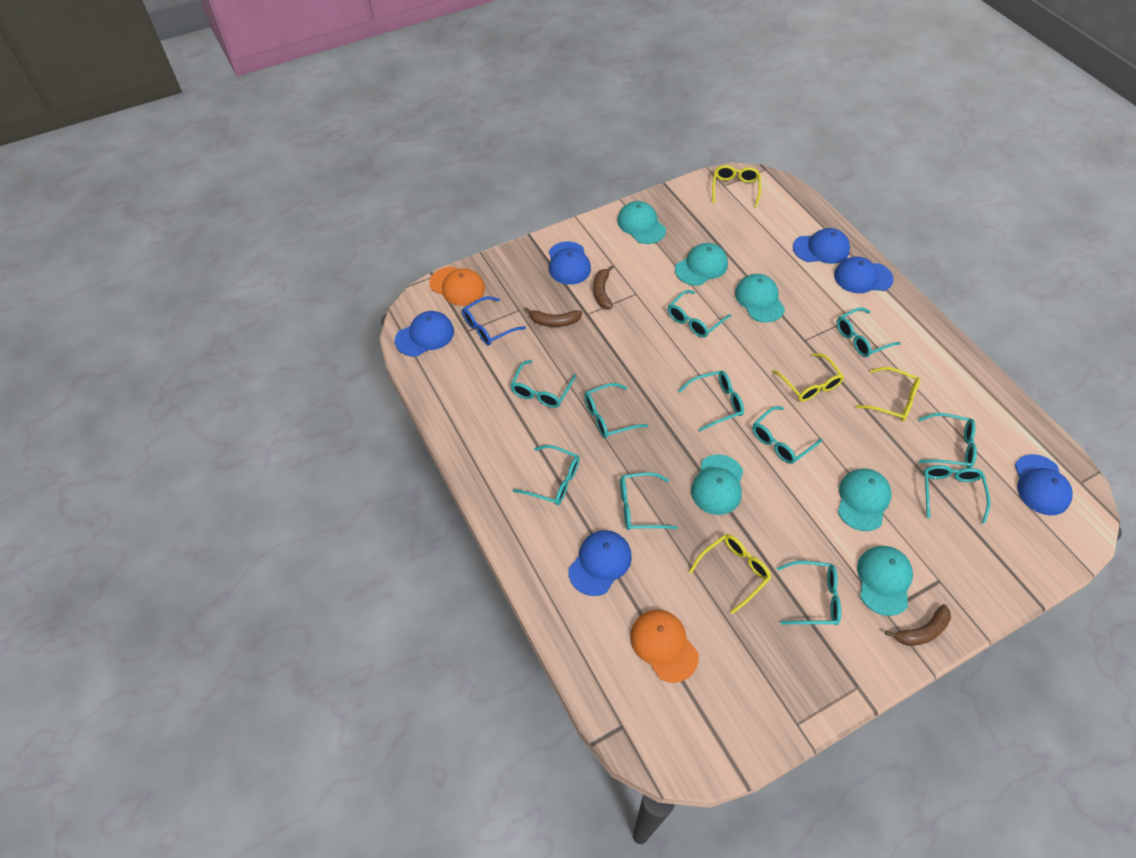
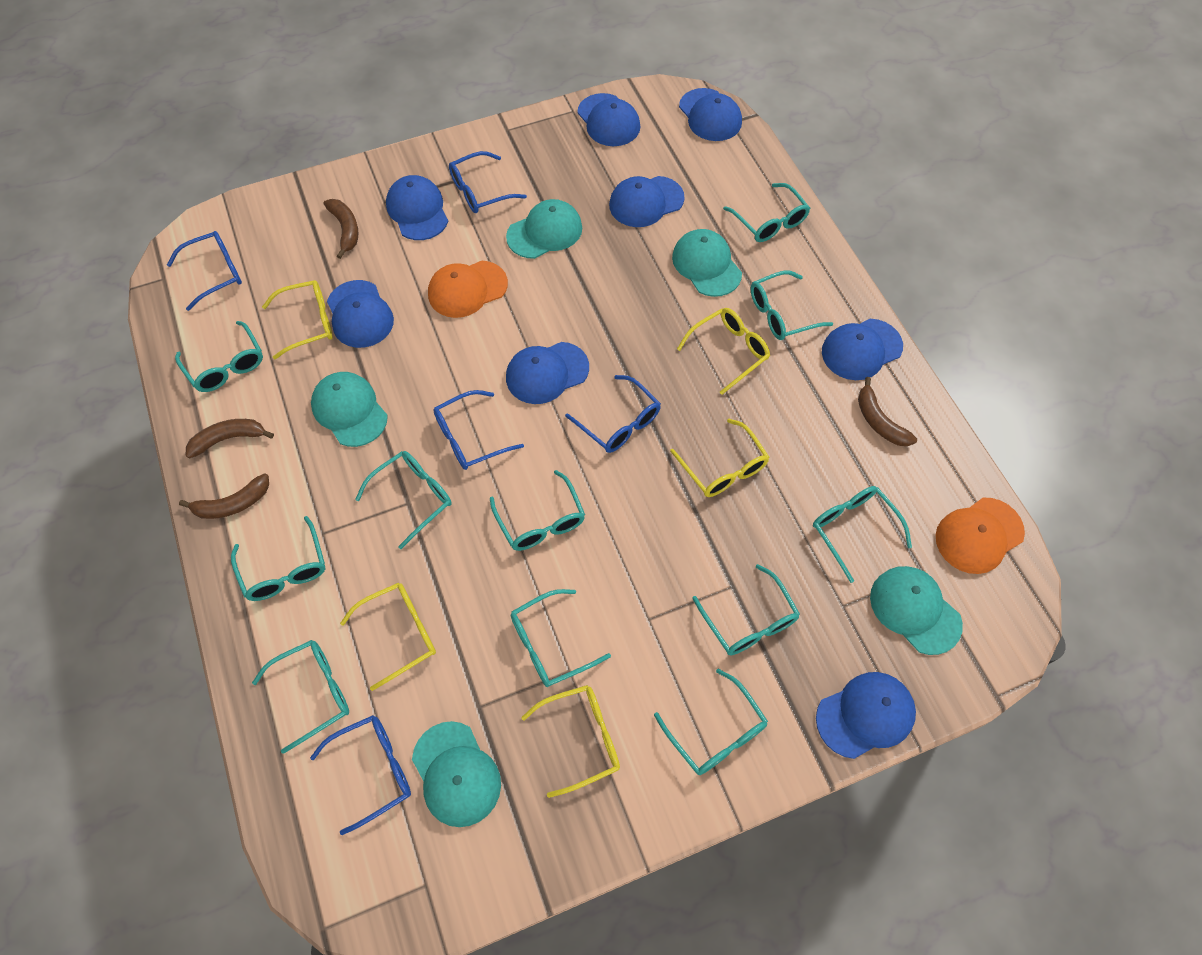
blue cap: [395,311,454,357] [549,242,591,285] [568,530,632,596] [793,228,850,264] [834,256,894,293] [1015,454,1073,516] = 6 -> [327,280,394,348] [386,175,448,240] [506,342,589,404] [577,93,640,146] [609,176,685,227] [679,88,742,141] [816,672,916,759] [822,319,903,380] = 8
blue glasses: [462,296,526,345] = 1 -> [167,231,242,311] [310,715,411,835] [433,390,524,470] [449,151,527,213] [565,375,661,453] = 5
brown banana: [524,307,582,327] [593,265,614,309] [885,604,951,646] = 3 -> [179,473,269,519] [186,419,274,458] [324,199,359,259] [858,377,917,446] = 4
turquoise cap: [617,201,666,244] [675,243,728,286] [691,454,743,515] [735,274,785,323] [838,468,892,531] [857,546,913,616] = 6 -> [311,372,388,447] [412,721,501,827] [506,199,582,259] [672,229,742,297] [870,566,963,655] = 5
yellow glasses: [689,534,771,614] [712,165,761,208] [772,353,844,402] [856,367,920,421] = 4 -> [262,280,333,359] [340,583,436,691] [521,685,620,798] [670,419,769,497] [677,308,770,395] = 5

